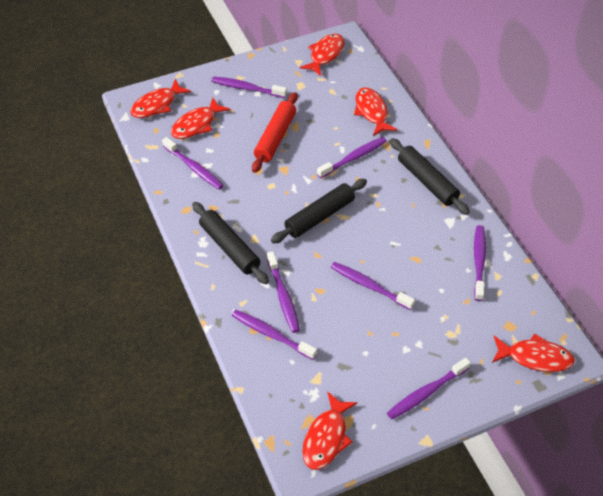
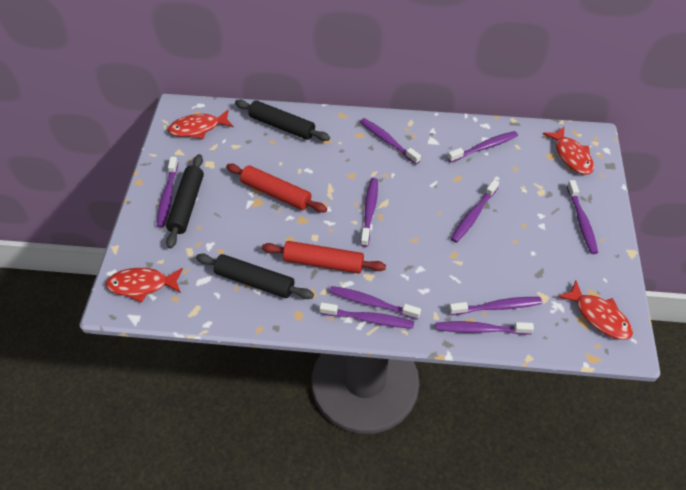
purple toothbrush: [162,137,224,189] [211,77,287,98] [232,310,317,360] [267,251,300,333] [317,137,387,178] [331,262,415,310] [387,358,471,419] [474,225,486,301] = 8 -> [157,157,178,228] [319,302,414,329] [329,286,421,319] [360,118,421,164] [360,178,378,247] [435,321,534,335] [448,131,518,162] [449,297,542,315] [451,179,499,243] [567,180,598,254] = 10
red fish: [130,79,191,118] [171,98,230,139] [300,34,344,76] [302,391,358,470] [354,88,397,136] [492,333,575,372] = 6 -> [106,268,183,303] [168,110,233,139] [543,127,594,175] [558,281,633,340] = 4
red rolling pin: [252,92,298,173] = 1 -> [226,163,327,213] [262,241,386,274] = 2

